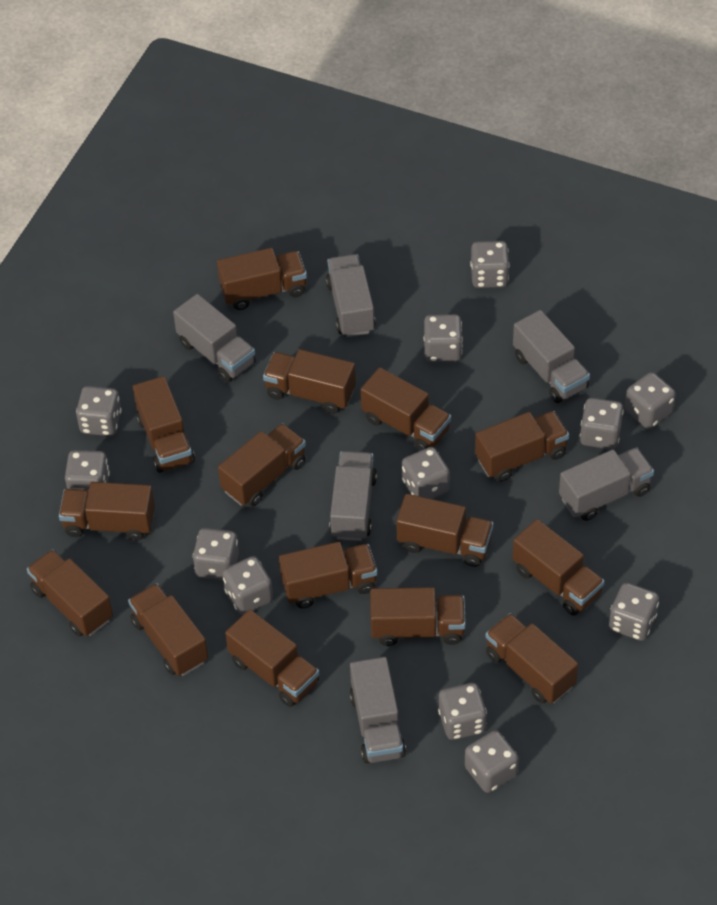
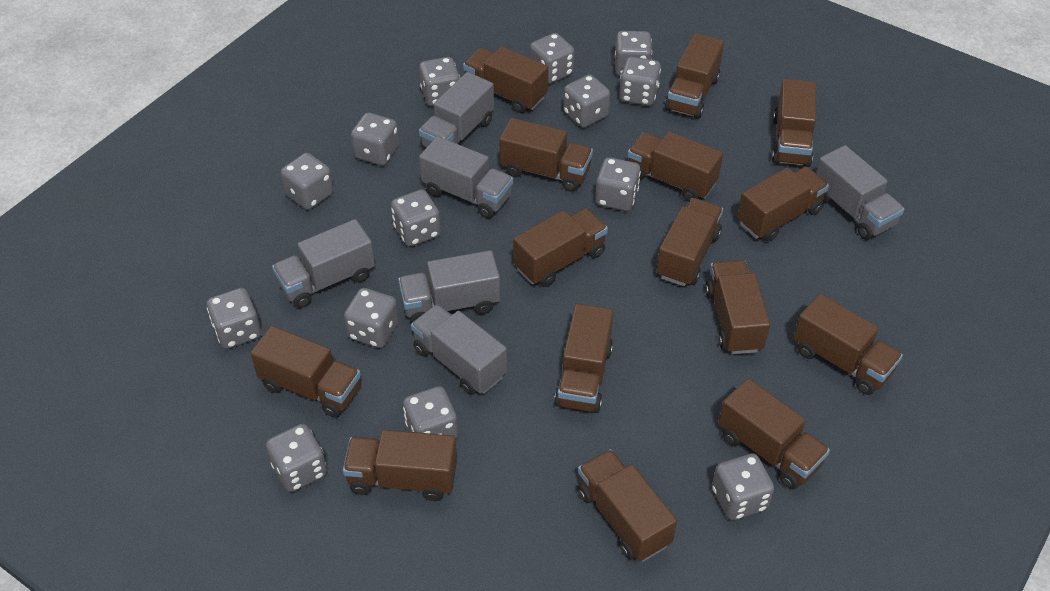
grey dice: [65,450,110,491] [76,386,121,436] [193,528,239,580] [222,556,273,615] [402,447,450,499] [424,314,463,362] [438,683,487,740] [465,730,519,793] [470,241,509,288] [580,398,624,449] [609,583,659,641] [625,372,676,429] = 12 -> [207,288,261,349] [266,424,327,492] [281,153,334,210] [344,288,399,348] [351,113,399,166] [391,189,441,247] [403,386,458,439] [419,57,460,106] [530,33,574,84] [563,75,610,128] [595,157,641,211] [615,31,652,76] [619,57,661,106] [712,453,774,520] = 14

